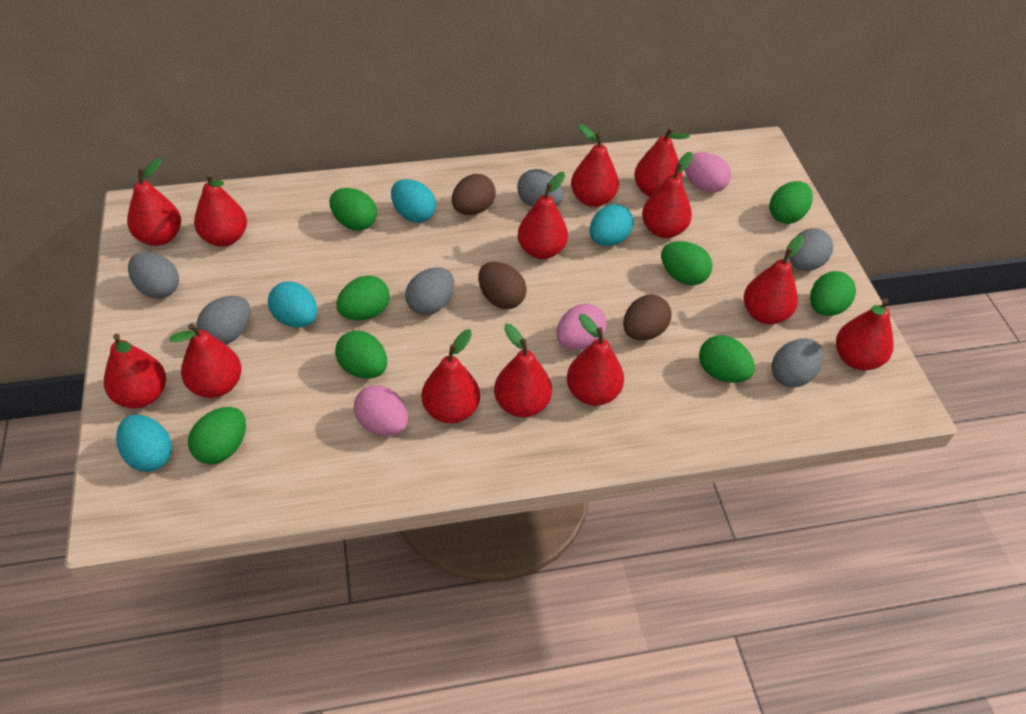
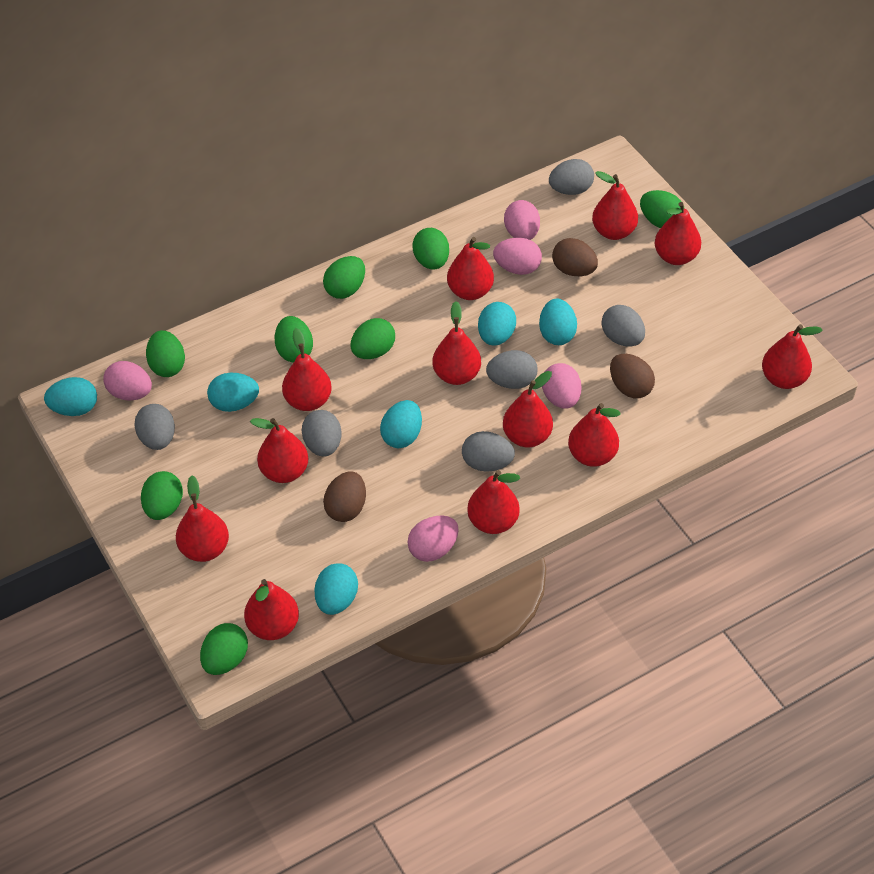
pink egg: [354,385,408,436] [557,304,607,350] [685,152,731,193] = 3 -> [103,361,152,401] [407,516,459,562] [493,238,542,275] [504,200,540,240] [542,363,582,409] = 5
red pear: [104,334,166,409] [127,158,181,246] [169,323,242,398] [194,173,247,247] [422,329,480,424] [494,324,552,417] [517,172,568,259] [567,314,624,406] [571,124,619,207] [634,127,690,197] [642,152,693,238] [744,235,804,324] [836,298,894,370] = 13 -> [176,476,229,562] [244,579,299,640] [250,418,308,483] [282,328,332,411] [433,301,481,385] [447,237,494,300] [467,470,520,534] [503,371,553,447] [568,403,621,467] [592,171,638,240] [655,202,701,265] [762,324,822,389] = 12
turquoise egg: [116,415,172,472] [268,281,317,328] [391,179,436,223] [590,204,634,246] = 4 -> [44,377,97,416] [207,373,259,412] [314,563,358,615] [380,400,422,448] [478,302,516,346] [539,299,577,345] = 6

